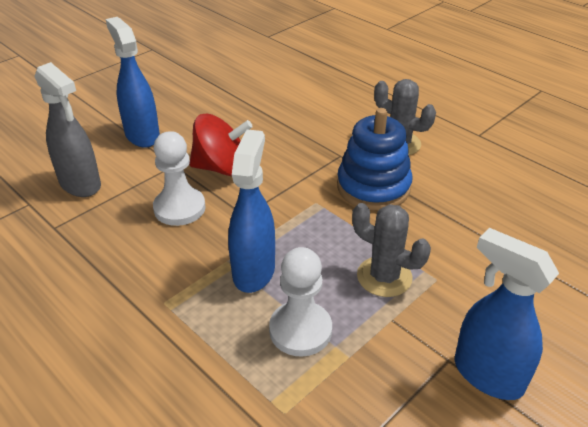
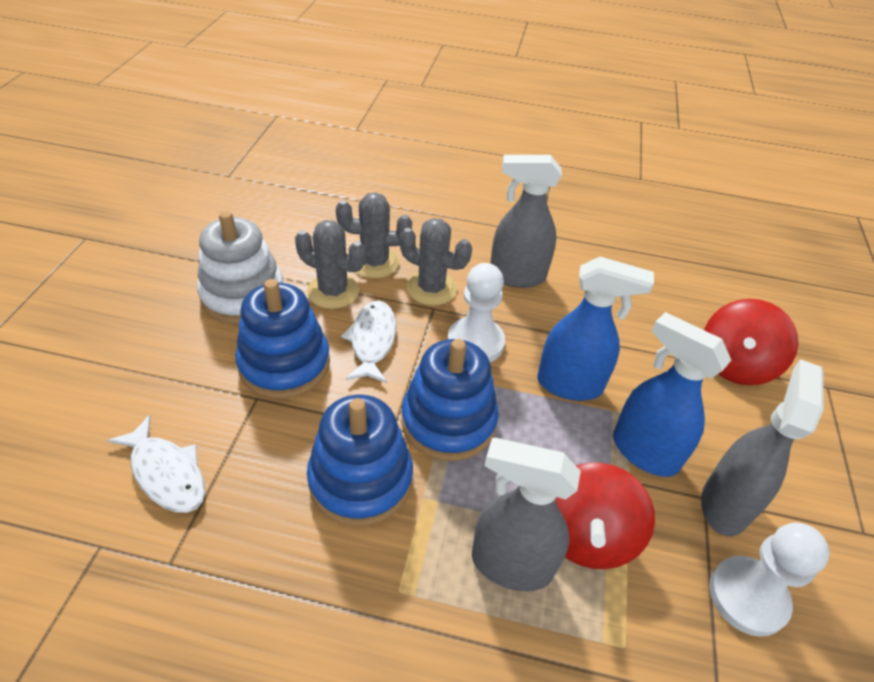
blue spray bottle: [106,17,160,147] [228,130,275,293] [455,228,559,400] = 3 -> [537,257,654,401] [613,312,731,477] = 2
blue stacking toy: [337,108,412,210] = 1 -> [235,279,330,399] [307,395,413,526] [401,339,499,461] = 3
grey cactus: [352,203,431,297] [374,79,436,155] = 2 -> [295,220,366,309] [336,192,412,279] [400,218,472,306] = 3
grey spray bottle: [34,62,101,197] = 1 -> [472,438,581,591] [490,155,562,288] [701,359,824,536] = 3
red spinning top: [189,114,253,176] = 1 -> [555,463,655,569] [704,299,798,385] = 2
white fish: none = 0 -> [107,415,205,513] [341,301,396,383] = 2
white stacking toy: none = 0 -> [197,211,283,324] = 1

